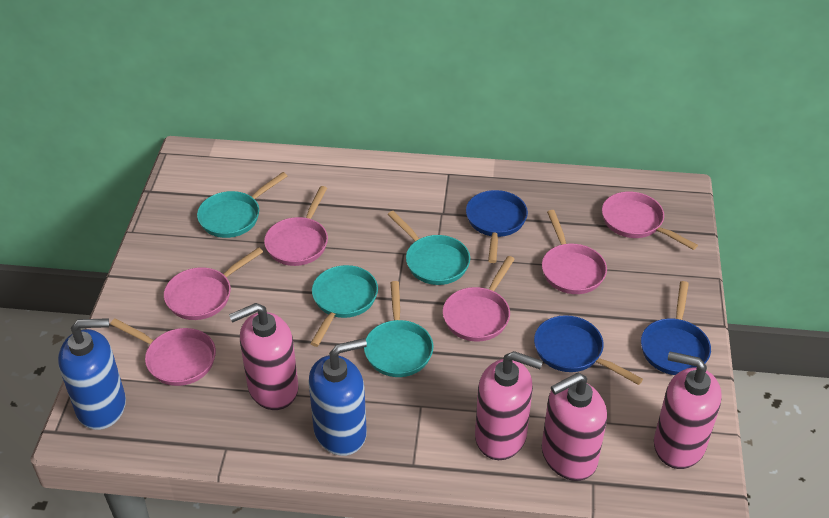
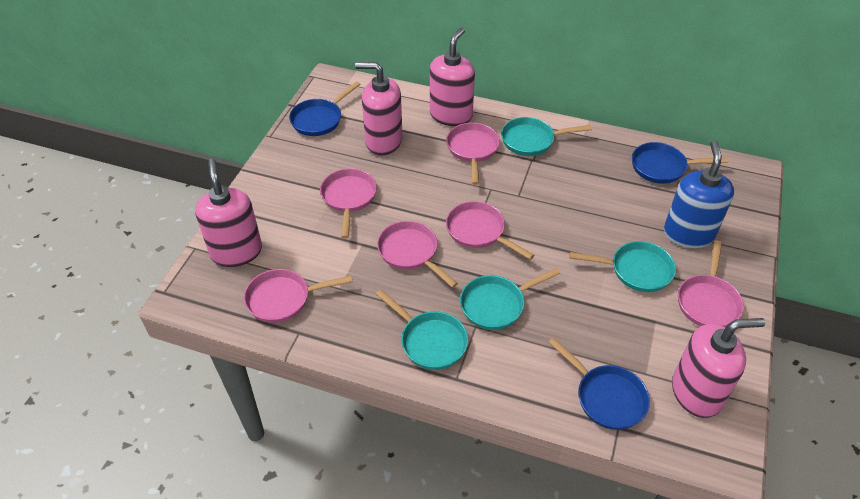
blue soap dispenser: [58,318,126,430] [309,338,367,456] = 2 -> [664,140,734,248] = 1

